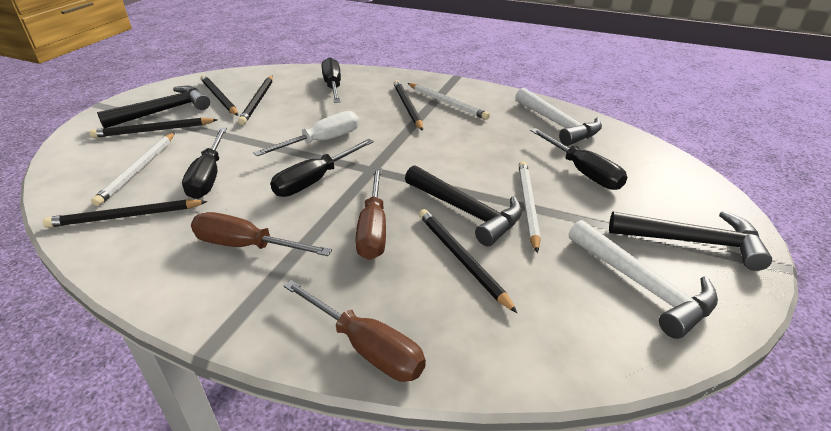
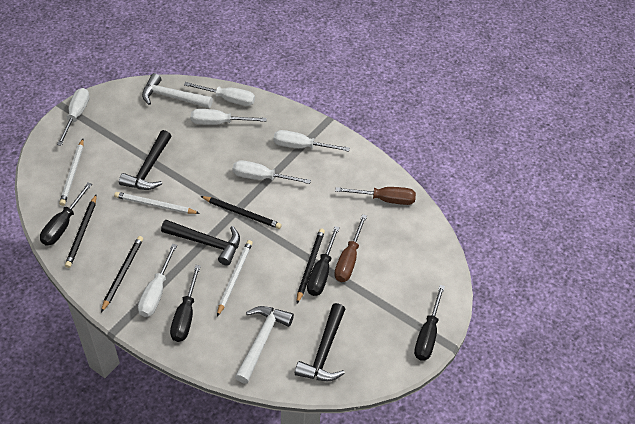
black pencil: [43,199,208,228] [90,118,218,138] [201,75,238,116] [238,75,273,125] [394,80,423,131] [419,209,517,313] = 6 -> [65,195,97,268] [101,236,143,312] [201,196,282,229] [297,229,325,304] = 4
brown screwdriver: [191,212,332,256] [283,280,426,382] [355,168,386,260] = 3 -> [334,214,367,282] [335,187,416,205] = 2
white screwdriver: [254,111,359,156] = 1 -> [57,88,90,146] [138,244,177,317] [184,82,255,106] [191,109,267,125] [233,160,311,184] [273,130,350,152] = 6

